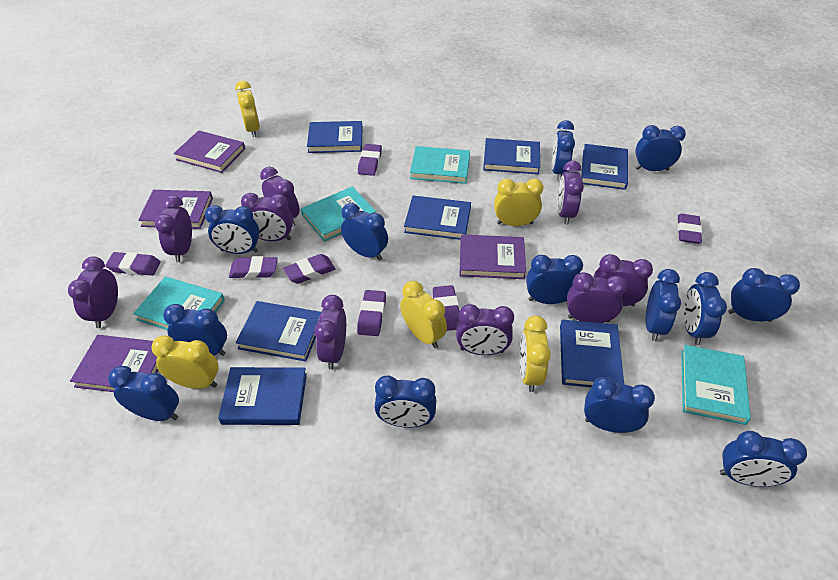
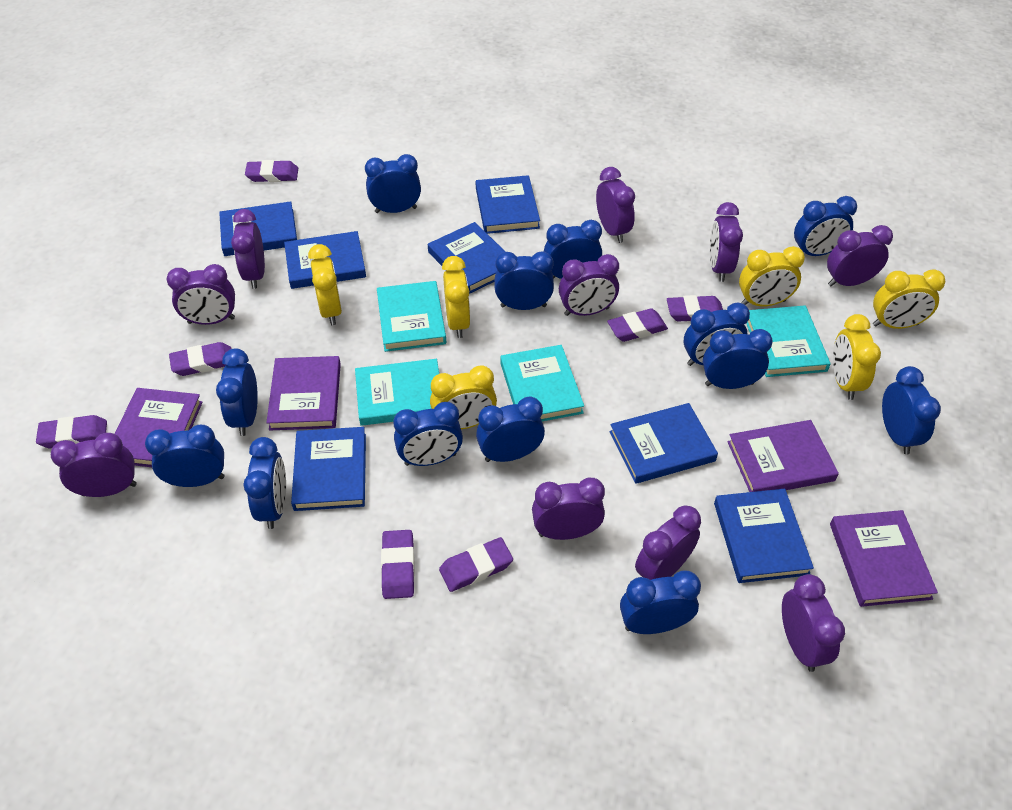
purple clock: [68,257,118,328] [155,195,192,262] [241,193,293,241] [260,167,300,227] [314,295,346,369] [456,304,514,355] [558,160,584,225] [567,272,627,323] [594,254,653,306] = 9 -> [51,433,137,497] [167,264,235,325] [231,209,265,289] [532,478,605,540] [559,254,619,316] [596,167,635,243] [635,505,701,580] [710,202,743,282] [782,574,845,672] [827,225,893,286] = 10
yellow clock: [152,335,219,389] [235,81,260,137] [400,281,447,348] [494,179,544,226] [520,315,551,392] = 5 -> [308,244,342,325] [430,365,497,429] [442,256,471,338] [739,246,805,307] [833,314,881,400] [873,269,945,329] = 6

